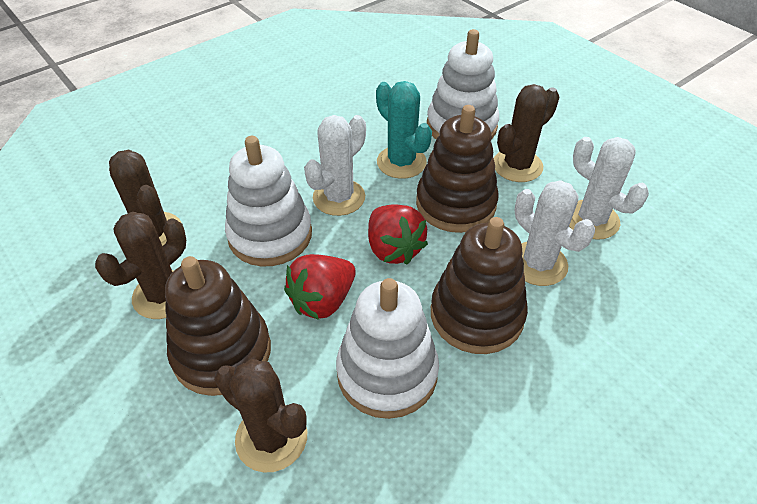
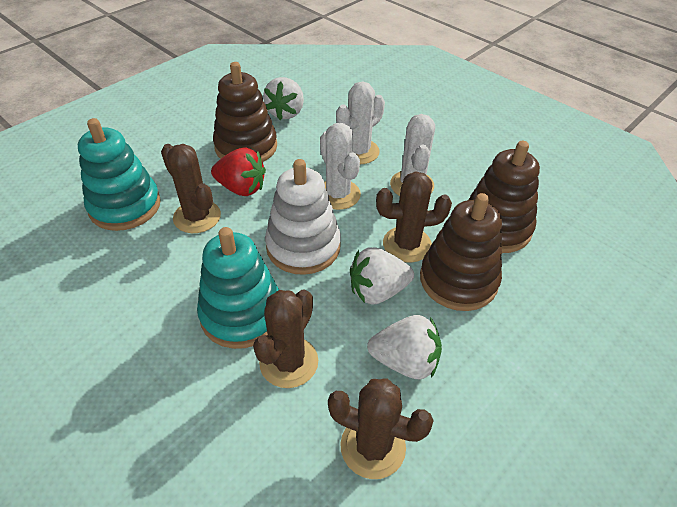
red strawberry: [284,254,356,320] [368,204,428,265] = 2 -> [211,148,266,196] = 1
turquoise cactus: [376,81,432,179] = 1 -> none = 0
turquoise stacking toy: none = 0 -> [78,118,161,231] [197,227,279,349] = 2
white stacking toy: [225,136,312,267] [336,278,439,419] [427,29,499,140] = 3 -> [265,159,341,275] = 1
white strawberry: none = 0 -> [263,77,304,120] [350,247,414,305] [367,315,442,379] = 3

